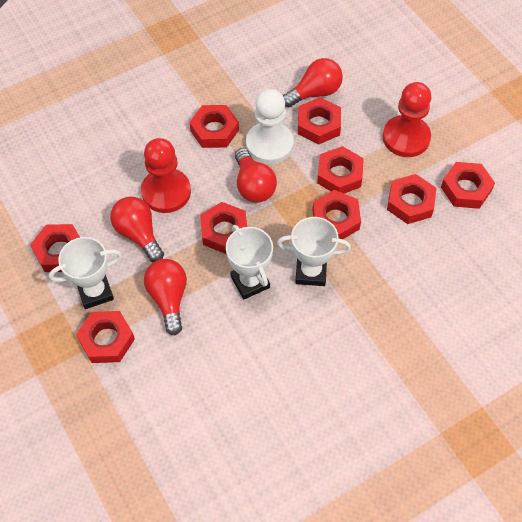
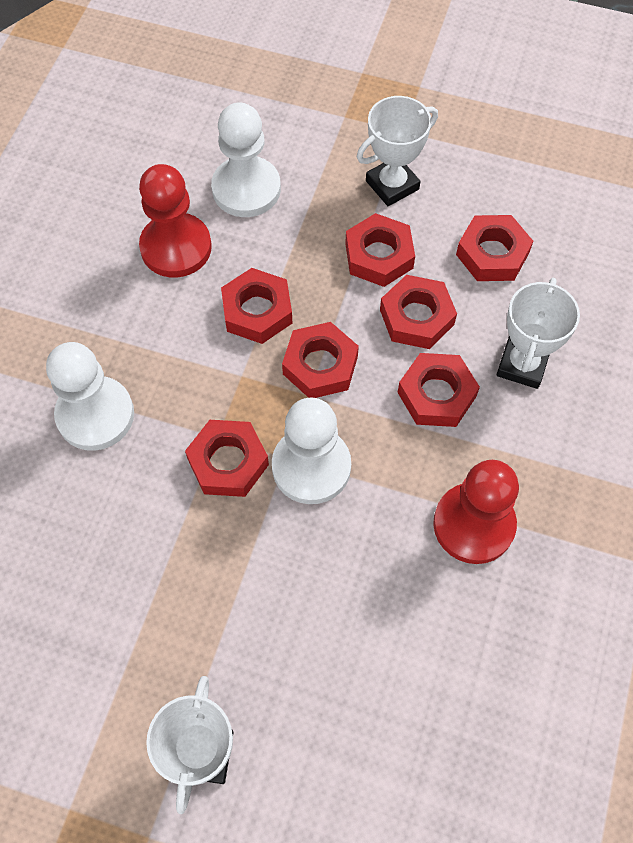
red light bulb: [110,197,164,262] [144,259,187,335] [235,148,277,203] [283,58,343,107] = 4 -> none = 0
red nut: [30,224,80,272] [76,311,135,363] [189,105,239,148] [200,202,247,254] [298,97,341,145] [313,190,361,239] [317,146,364,193] [387,174,437,224] [441,162,495,209] = 9 -> [185,420,269,497] [221,268,292,344] [282,322,359,398] [345,213,415,287] [380,275,457,349] [397,353,480,427] [456,215,533,281] = 7
white pawn: [246,89,294,164] = 1 -> [46,342,134,451] [211,102,281,217] [272,398,351,504] = 3

